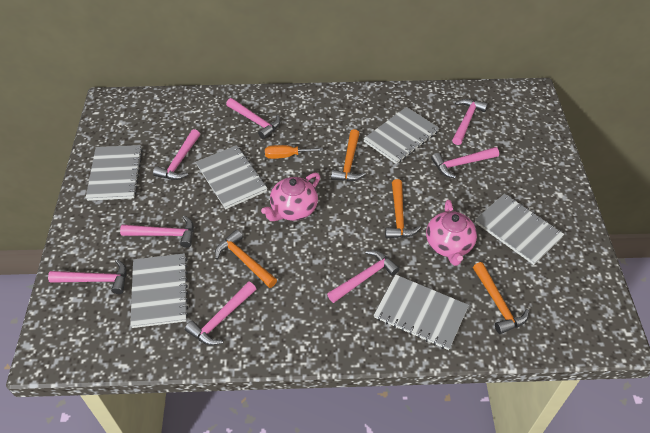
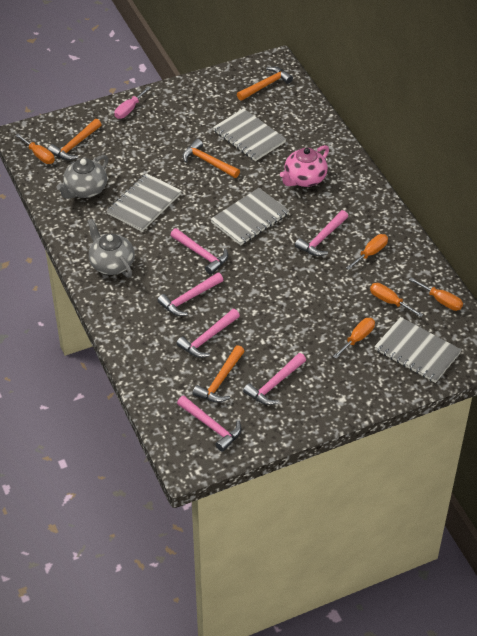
grey notebook: [86,145,143,201] [130,253,188,328] [196,145,268,209] [363,107,439,164] [374,274,469,350] [475,194,564,265] = 6 -> [107,173,181,232] [210,188,289,245] [213,108,286,161] [374,317,461,383] = 4
grey teapot: none = 0 -> [56,155,108,199] [87,219,134,277] = 2
orange screwdriver: [265,145,323,159] = 1 -> [15,134,55,164] [333,318,375,359] [346,234,388,270] [370,283,423,317] [409,277,463,311] = 5
pink hammer: [48,259,127,294] [120,215,194,248] [153,129,200,180] [185,281,256,345] [226,98,280,139] [327,250,400,303] [431,147,499,179] [452,99,488,145] = 8 -> [157,272,223,316] [171,228,228,275] [176,309,240,358] [177,396,242,452] [243,353,306,405] [295,210,348,256] = 6
pink screwdriver: none = 0 -> [114,86,151,119] = 1
pink teapot: [261,173,320,221] [426,200,477,266] = 2 -> [280,145,329,187] = 1

